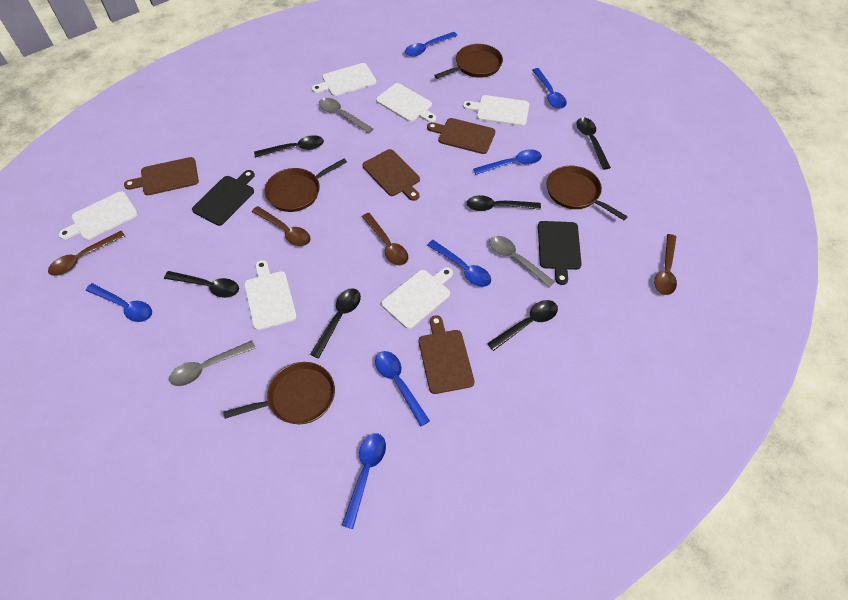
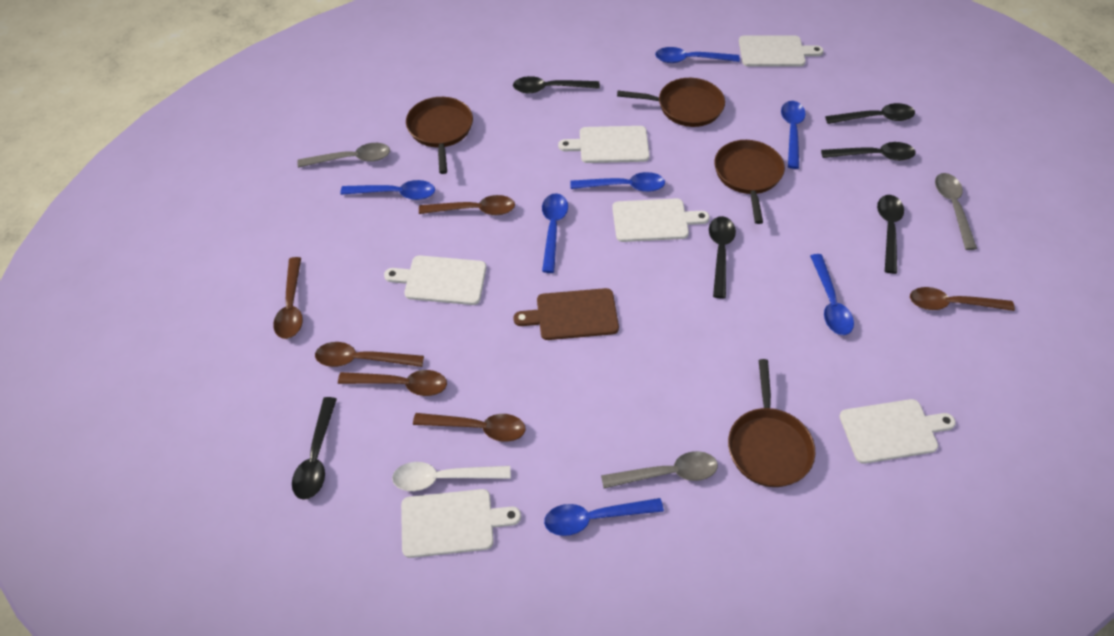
black cutting board: [192,170,255,226] [538,221,582,285] = 2 -> none = 0
brown cutting board: [124,157,199,195] [362,149,420,201] [419,315,474,394] [427,118,495,154] = 4 -> [513,288,619,340] = 1
brown spoon: [48,231,125,276] [252,206,311,246] [362,213,408,265] [654,234,677,295] = 4 -> [273,257,303,339] [315,342,424,367] [338,370,447,396] [413,413,525,442] [419,195,515,215] [910,287,1015,311] = 6
white spoon: none = 0 -> [392,462,511,491] = 1

